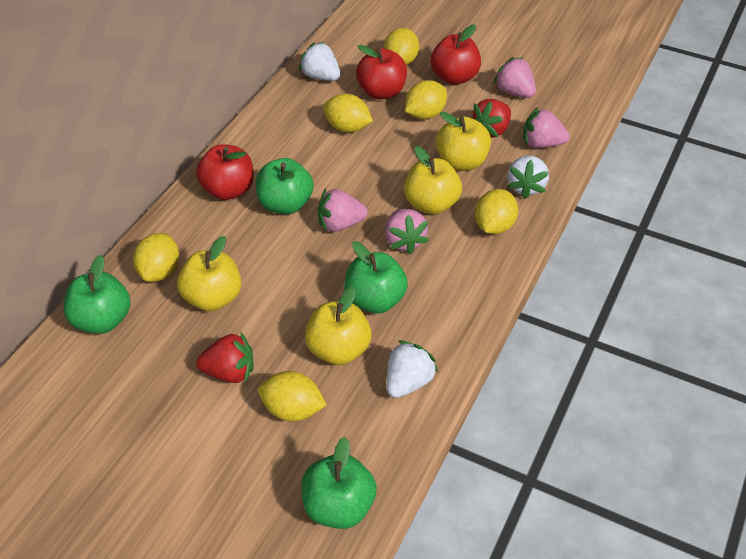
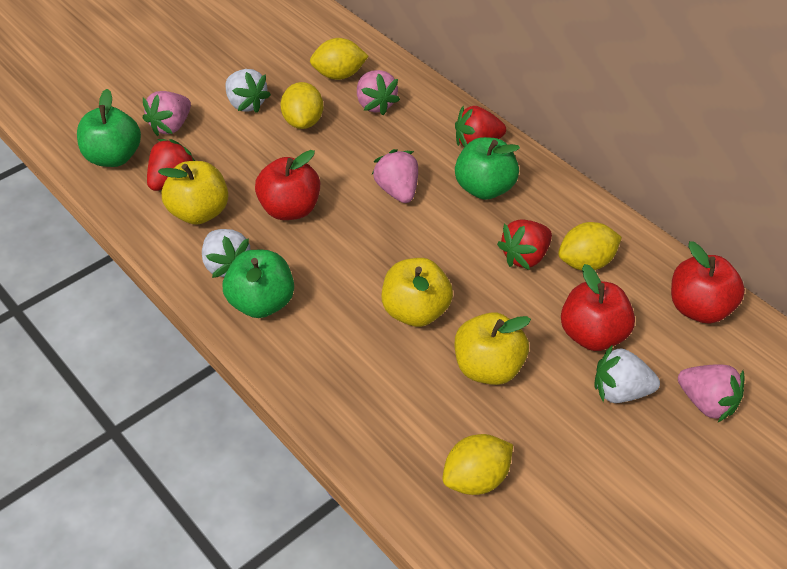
green apple: [64,255,131,334] [256,158,314,214] [301,437,377,529] [344,242,408,314] = 4 -> [77,89,141,167] [223,250,294,318] [455,137,520,200] = 3
red strawberry: [196,331,254,383] [473,99,511,137] = 2 -> [147,139,195,191] [455,106,506,147] [497,219,552,270] = 3
yellow apple: [177,236,242,311] [305,286,372,365] [404,146,462,214] [436,112,491,171] = 4 -> [158,161,228,225] [382,258,453,327] [455,312,531,385] = 3
yellow lemon: [133,233,179,282] [258,371,327,421] [323,94,373,133] [384,28,419,65] [405,80,447,119] [475,189,518,234] = 6 -> [280,82,323,129] [310,38,369,80] [443,434,513,495] [558,222,622,270] = 4

